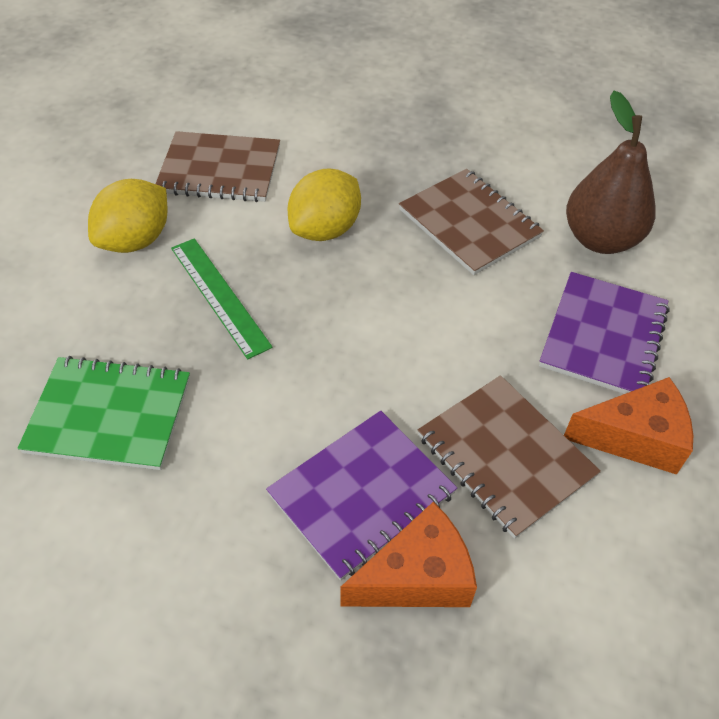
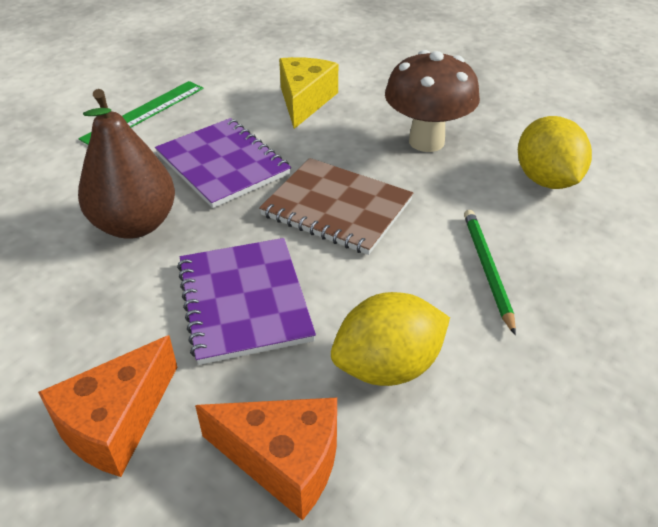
brown mushroom: none = 0 -> [385,50,480,152] = 1
brown notebook: [155,131,280,202] [399,169,544,275] [418,375,601,539] = 3 -> [259,158,413,255] = 1
green notebook: [18,356,190,470] = 1 -> none = 0
green pencil: none = 0 -> [464,210,516,335] = 1
yellow cheese: none = 0 -> [279,57,338,129] = 1

